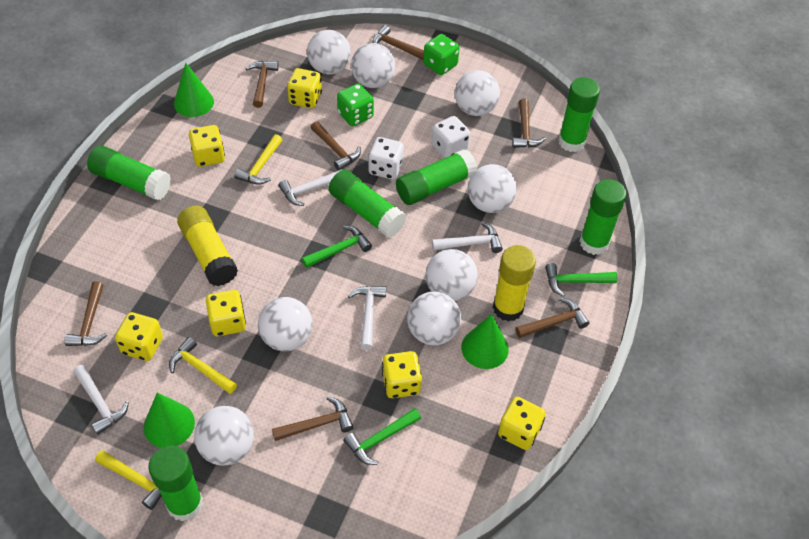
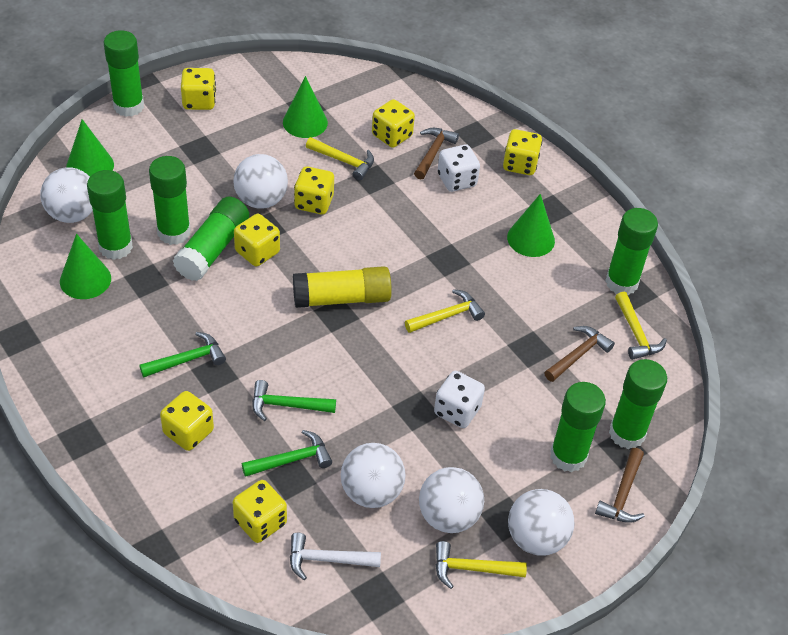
brown hammer: [64,281,107,346] [246,61,279,108] [272,396,354,441] [311,121,361,171] [372,25,424,60] [512,99,546,148] [515,297,589,338] = 7 -> [414,128,459,180] [544,326,615,382] [595,448,645,523] = 3
green cone: [144,393,195,448] [174,63,214,117] [461,314,509,369] = 3 -> [60,234,111,299] [66,119,114,176] [283,76,328,138] [507,194,555,257] = 4
green dice: [337,84,374,126] [423,34,460,75] = 2 -> none = 0
green glue stick: [87,146,171,200] [148,446,203,522] [329,169,406,237] [396,149,477,205] [558,77,600,152] [580,179,627,255] = 6 -> [87,170,133,260] [104,30,144,117] [149,156,191,245] [173,197,249,281] [550,382,606,472] [605,208,658,295] [609,359,667,449] = 7
white ball: [194,406,254,465] [258,297,313,351] [307,30,351,75] [351,43,395,88] [407,292,461,345] [426,249,478,301] [455,70,500,116] [468,164,517,213] = 8 -> [40,167,93,223] [233,154,288,209] [341,443,406,508] [419,467,484,533] [508,489,575,556] = 5
white hammer: [73,365,129,435] [279,169,343,206] [348,286,386,350] [432,222,503,253] = 4 -> [290,533,381,580] = 1
yellow dice: [115,312,163,361] [189,125,225,167] [206,290,246,336] [287,68,322,109] [382,351,422,398] [498,397,546,450] = 6 -> [160,391,214,451] [181,68,216,110] [233,480,287,543] [234,214,280,266] [294,166,334,214] [372,99,415,148] [503,129,542,175] = 7
yellow glue stick: [177,206,238,286] [493,245,536,321] = 2 -> [293,266,392,308] = 1
yellow hammer: [95,450,161,510] [169,337,237,394] [235,134,282,185] = 3 -> [306,137,374,180] [405,289,485,333] [435,541,527,589] [615,292,667,360] = 4

